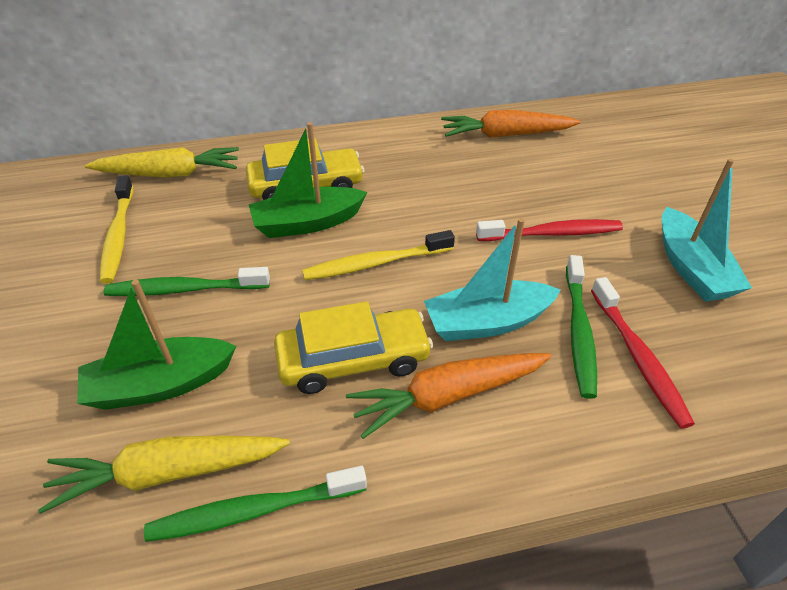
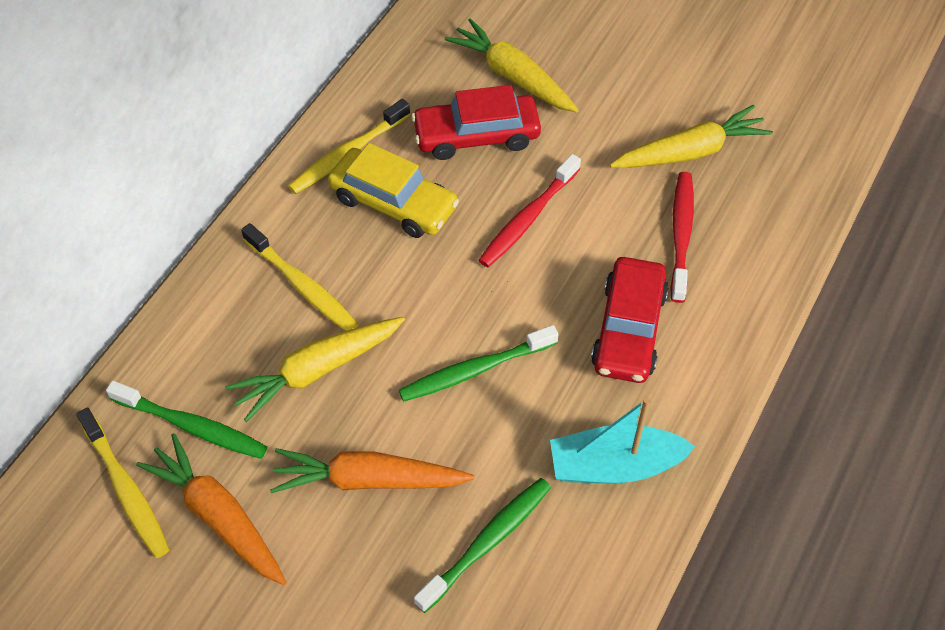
green boat: [77,280,236,410] [249,122,367,238] = 2 -> none = 0
red car: none = 0 -> [411,85,541,160] [591,257,669,383] = 2
turquoise boat: [424,218,561,341] [662,159,752,302] = 2 -> [550,398,695,483] = 1
yellow car: [246,138,364,200] [274,301,433,394] = 2 -> [328,143,459,238] = 1
yellow carrot: [38,436,290,514] [85,147,239,177] = 2 -> [225,317,405,422] [445,18,579,113] [610,105,773,168] = 3
yellow toothbrush: [100,175,133,284] [302,230,455,280] = 2 -> [76,407,169,558] [241,223,359,331] [288,99,410,194] = 3

